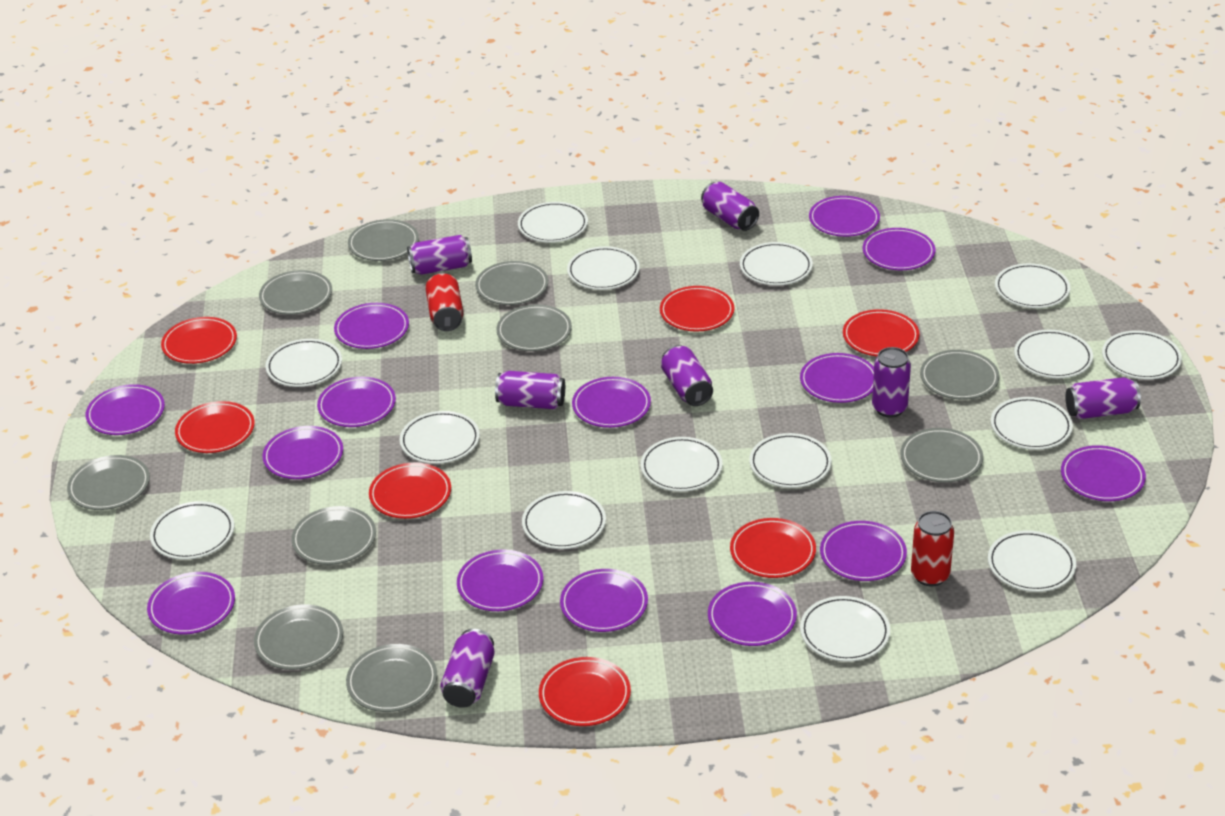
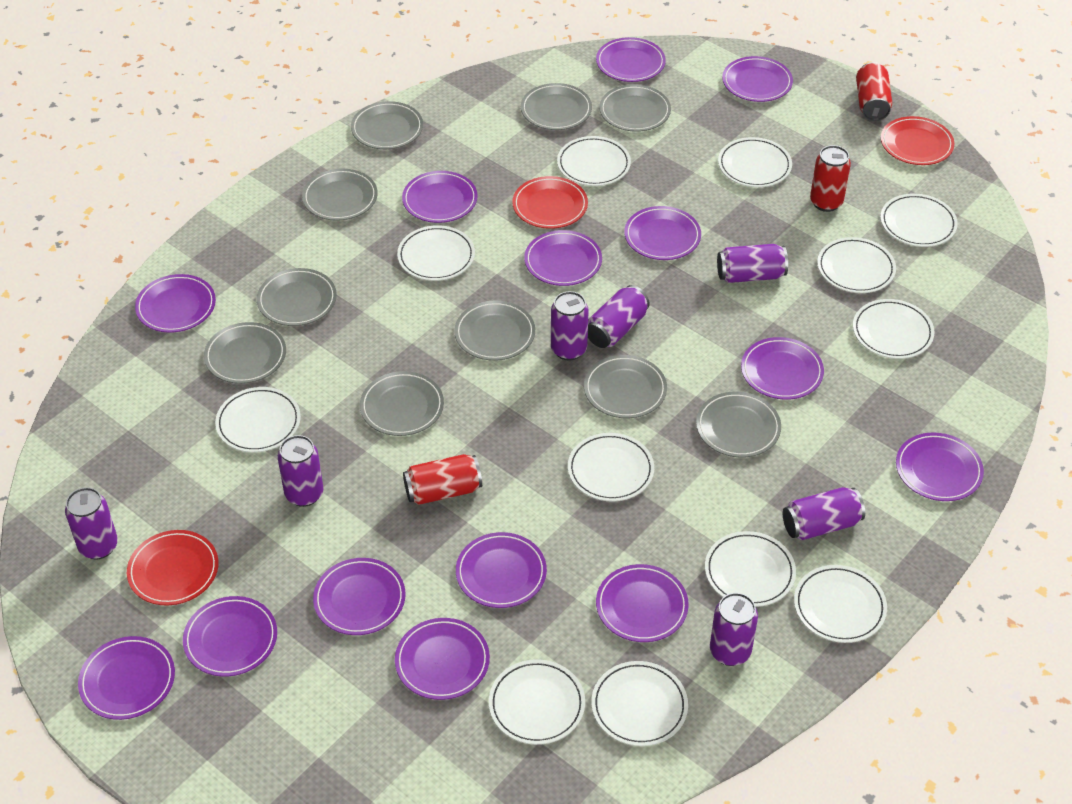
red can: [425,273,464,331] [911,511,954,586] = 2 -> [403,454,482,505] [810,145,851,212] [856,62,892,121] = 3
red plate: [161,317,237,364] [175,401,255,453] [369,463,451,519] [539,657,631,726] [660,286,734,332] [730,518,816,578] [843,309,920,357] = 7 -> [127,530,219,605] [512,176,588,229] [881,116,955,165] = 3
white plate: [150,501,234,559] [266,339,342,387] [400,411,480,464] [518,202,588,243] [522,491,606,549] [567,246,640,290] [641,437,723,492] [740,242,813,285] [749,433,832,488] [800,596,890,662] [988,530,1076,592] [991,397,1073,450] [995,263,1070,308] [1014,330,1093,378] [1102,331,1182,379] = 15 -> [215,387,301,452] [397,225,475,281] [489,659,585,745] [557,136,631,186] [568,433,654,501] [591,661,688,746] [705,531,796,607] [718,137,792,187] [794,565,887,643] [817,237,896,293] [853,299,934,359] [880,194,958,247] = 12

